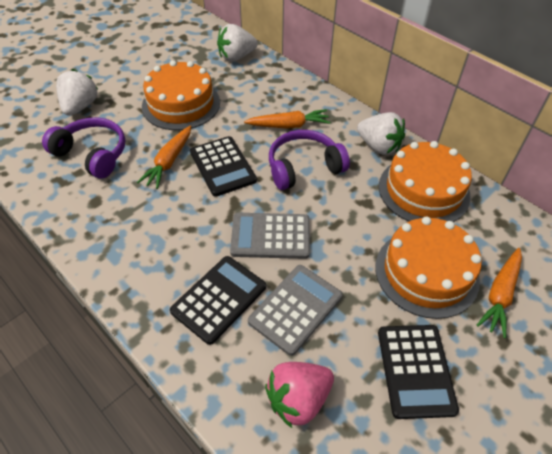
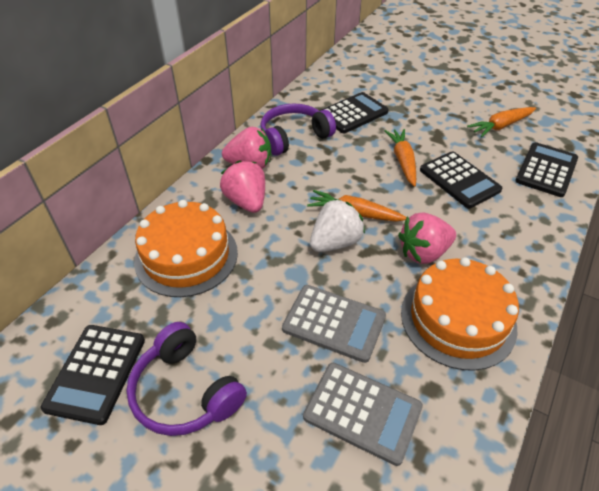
black calculator: [170,256,266,345] [190,136,257,197] [378,325,459,419] = 3 -> [40,325,145,425] [319,92,389,133] [420,151,503,208] [515,142,578,197] = 4
orange cake: [142,60,220,130] [375,216,482,319] [379,141,472,222] = 3 -> [134,200,238,297] [401,257,519,371] = 2
pink strawberry: [265,362,334,428] = 1 -> [220,160,265,213] [222,127,271,169] [398,212,456,264] = 3
white strawberry: [56,69,98,116] [217,24,258,61] [357,112,405,155] = 3 -> [310,198,365,252] = 1

